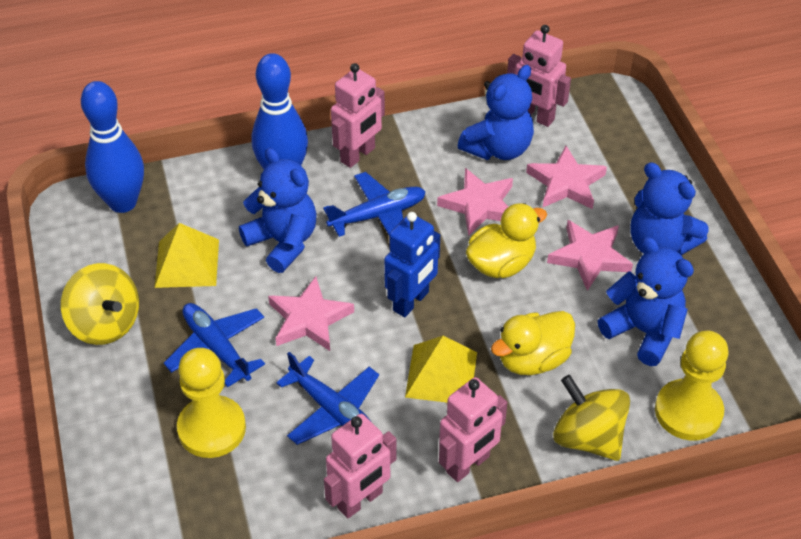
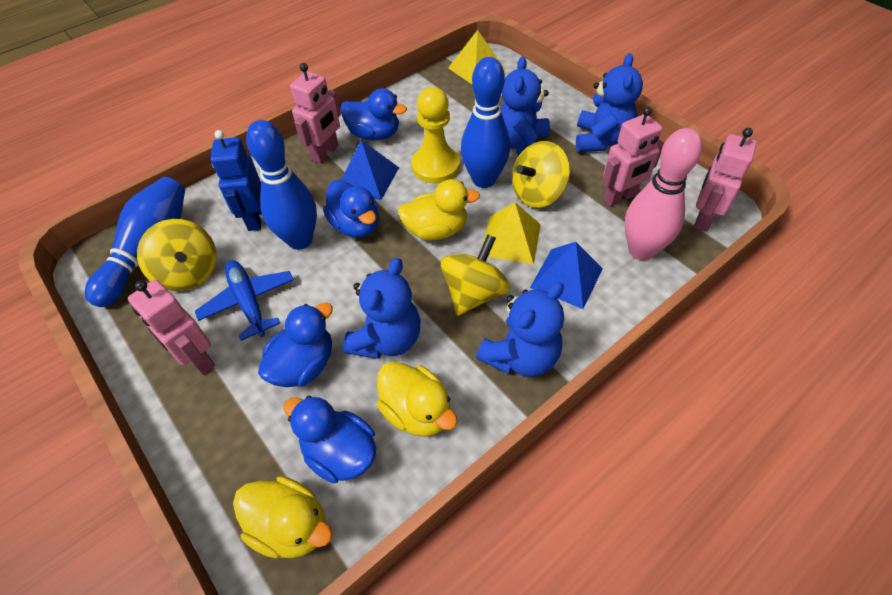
blue bowling pin: [81,81,144,213] [252,53,308,169] = 2 -> [85,177,185,307] [246,120,317,250] [461,57,510,188] = 3
blue duck: none = 0 -> [258,303,333,387] [283,396,376,483] [323,180,379,238] [340,88,407,140] = 4
blue plane: [164,303,265,387] [276,352,379,445] [323,172,426,237] = 3 -> [195,260,294,341] = 1
blue pyramid: none = 0 -> [341,140,399,200] [530,242,603,309] = 2
pink bowling pin: none = 0 -> [625,128,702,260] = 1
pink star: [268,276,354,351] [437,168,513,236] [526,146,607,209] [547,220,633,291] = 4 -> none = 0
yellow duck: [466,203,547,278] [491,311,575,375] = 2 -> [233,476,332,558] [377,362,457,437] [398,179,480,240] = 3
yellow pawn: [177,348,246,458] [655,331,729,440] = 2 -> [411,87,460,183] = 1
yellow spinning top: [61,263,139,345] [553,375,630,461] = 2 -> [137,219,216,291] [440,234,510,316] [512,141,570,208] = 3

